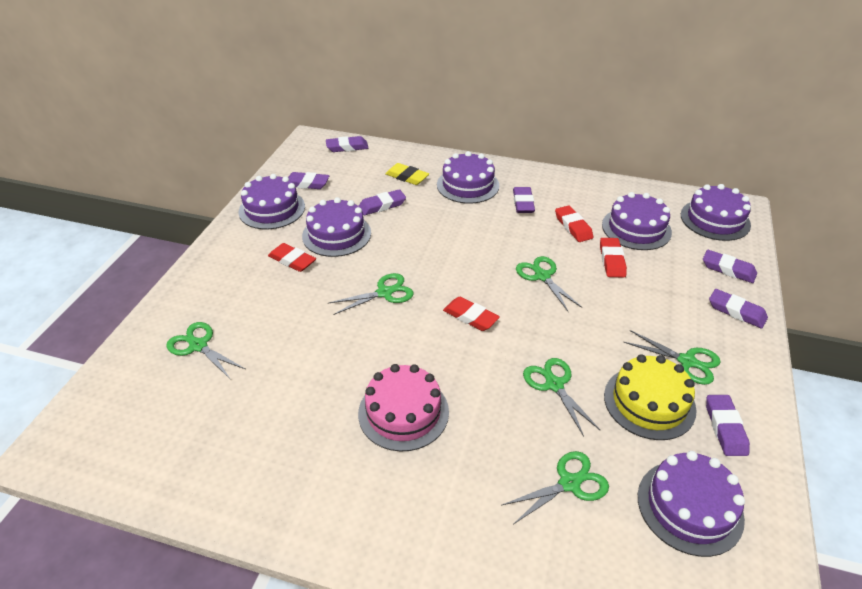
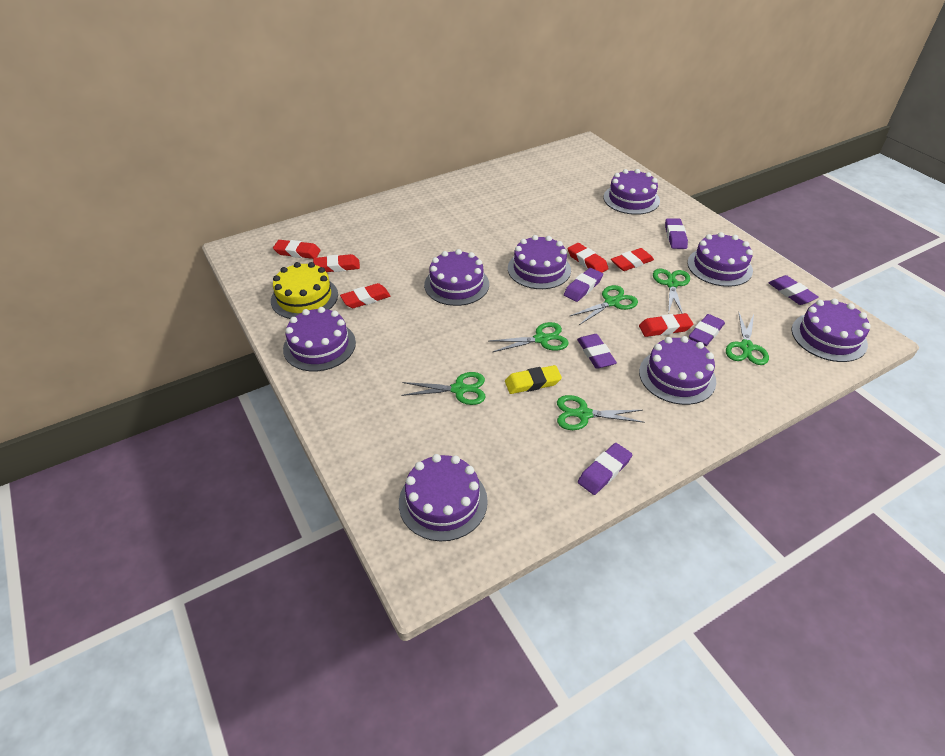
pink cake: [358,364,449,452] = 1 -> none = 0
purple cake: [238,174,305,229] [302,197,371,257] [437,151,499,204] [602,192,672,250] [638,451,745,557] [681,184,751,241] = 6 -> [283,307,356,371] [399,454,488,541] [424,249,489,306] [508,235,571,289] [603,169,660,215] [639,336,716,405] [687,232,753,287] [792,299,871,362] = 8
purple eraser: [288,172,329,189] [326,136,368,152] [359,189,406,215] [513,187,535,213] [703,250,757,283] [706,395,750,456] [709,289,768,329] = 7 -> [564,268,603,302] [577,334,617,369] [578,443,632,495] [665,218,688,249] [689,314,725,346] [769,275,819,305] = 6
red eraser: [268,243,316,272] [443,297,500,331] [555,205,593,242] [600,238,627,277] = 4 -> [273,240,321,259] [313,254,360,272] [340,283,391,308] [568,243,609,273] [611,248,654,271] [639,313,693,337] = 6

